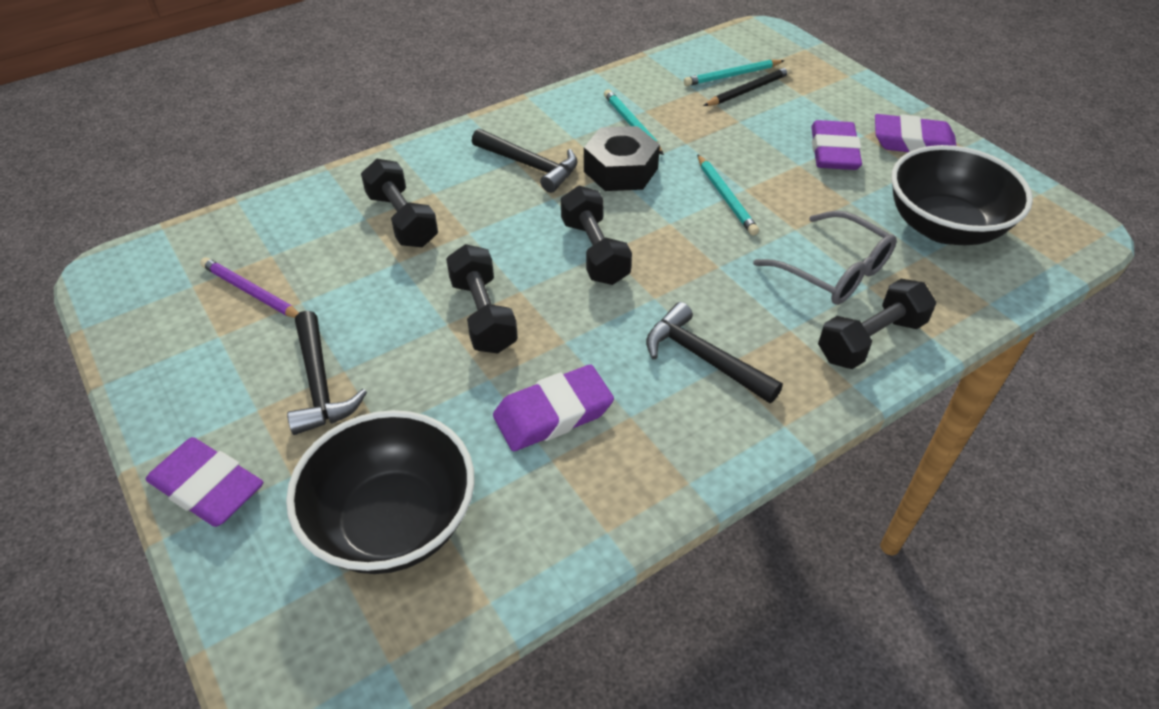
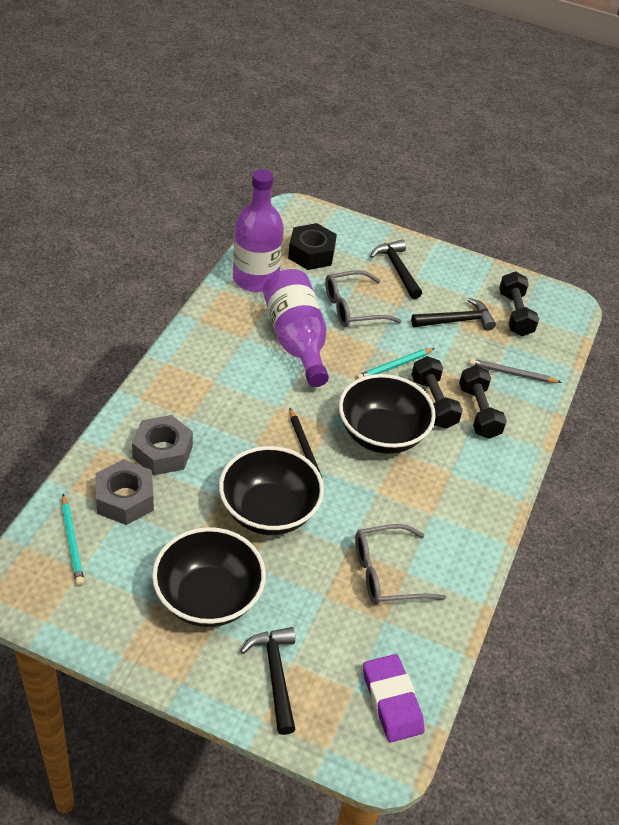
black bowl: [286,410,475,574] [891,145,1033,245] = 2 -> [152,527,266,627] [219,446,324,535] [339,374,436,454] = 3
black dumbbell: [361,159,438,247] [446,244,518,354] [561,186,632,285] [818,279,936,369] = 4 -> [411,356,463,429] [459,365,507,439] [499,271,539,336] = 3
grey glasses: [753,211,897,305] = 1 -> [325,270,402,327] [355,524,446,605] = 2
grey nut: none = 0 -> [96,459,154,525] [132,415,193,475] = 2
grey pencil: none = 0 -> [469,359,562,383] = 1
purple bottle: none = 0 -> [233,169,284,292] [263,269,329,387] = 2
purple eraser: [145,437,263,527] [493,365,614,451] [811,120,862,170] [875,114,956,152] = 4 -> [363,654,425,742] = 1
purple pencil: [200,257,299,318] = 1 -> none = 0
turquoise pencil: [604,89,664,155] [684,59,785,86] [697,154,759,235] = 3 -> [61,494,84,586] [356,348,435,379] = 2

